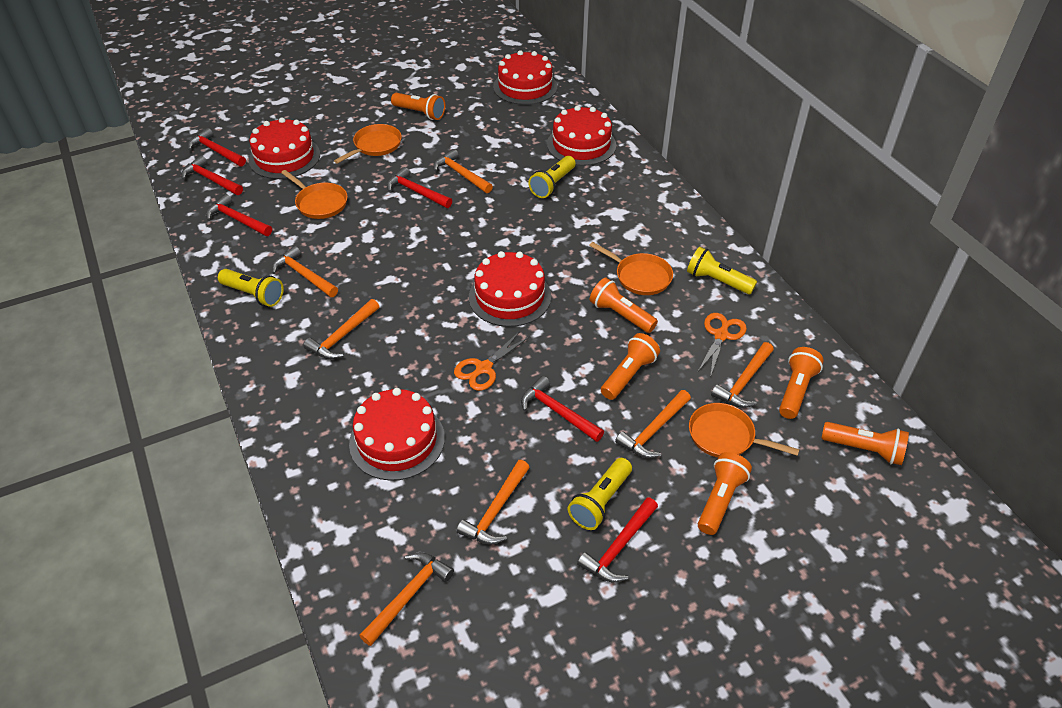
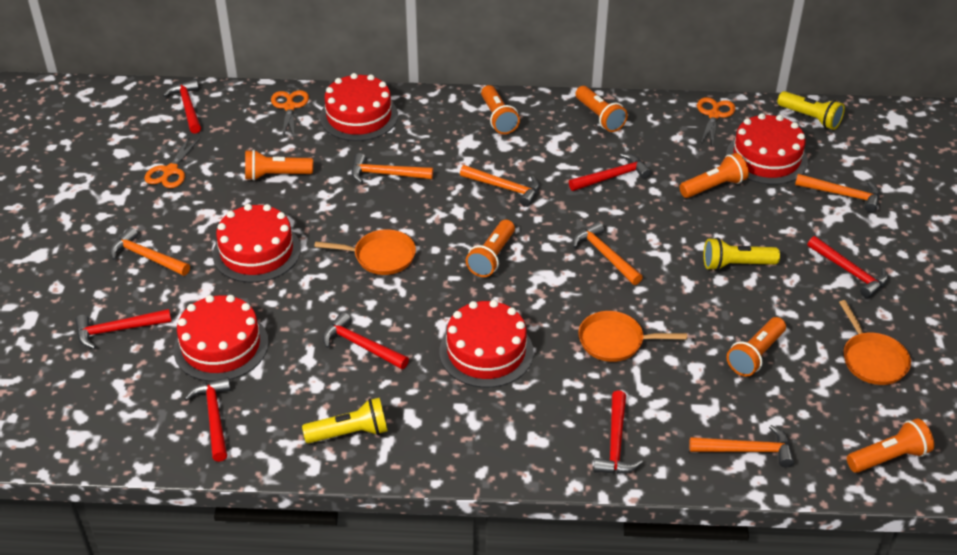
orange flashlight: [391,93,445,120] [590,278,658,333] [601,333,660,400] [698,452,752,535] [779,347,824,419] [821,422,909,465] = 6 -> [245,150,313,181] [466,220,515,277] [481,85,520,134] [575,86,628,132] [679,153,749,198] [726,317,786,377] [847,418,934,473] = 7
orange hammer: [272,246,338,297] [303,299,380,359] [359,552,454,646] [433,149,493,193] [456,460,530,544] [615,390,691,458] [711,342,774,408] = 7 -> [110,227,190,276] [352,153,433,183] [460,165,540,207] [573,222,643,285] [689,425,794,468] [795,174,880,213] = 6
orange pan: [281,170,348,219] [334,124,402,164] [589,242,673,295] [689,403,800,457] = 4 -> [314,229,416,275] [578,311,687,362] [839,300,911,385] = 3
orange scissors: [454,331,529,391] [697,313,747,377] = 2 -> [144,136,201,188] [271,90,309,140] [697,97,735,147] = 3
red hammer: [181,155,243,195] [188,128,246,166] [206,194,272,236] [387,167,452,208] [521,376,604,442] [577,497,658,582] = 6 -> [75,309,172,349] [163,79,201,134] [184,377,231,462] [323,312,409,369] [569,153,651,191] [593,390,643,474] [808,236,888,298] = 7
yellow flashlight: [218,269,284,307] [528,156,576,198] [568,458,632,530] [687,247,757,294] = 4 -> [302,397,388,443] [703,237,780,271] [777,91,845,130] = 3

